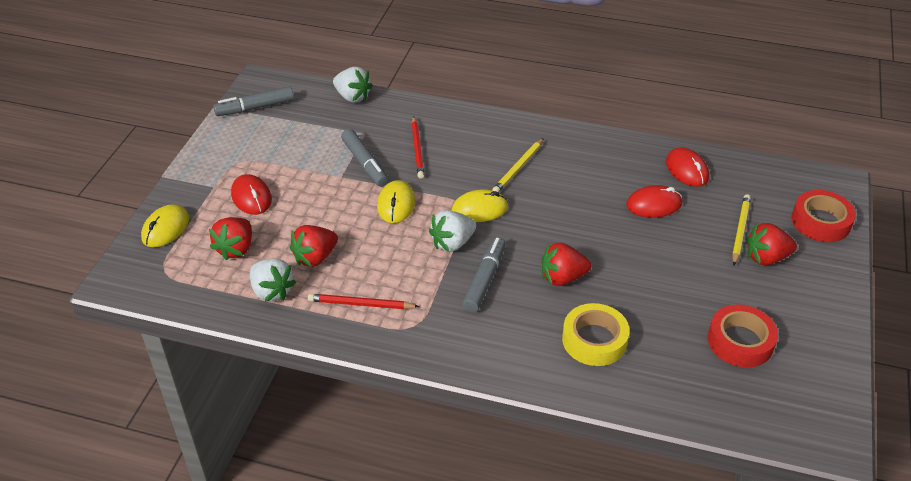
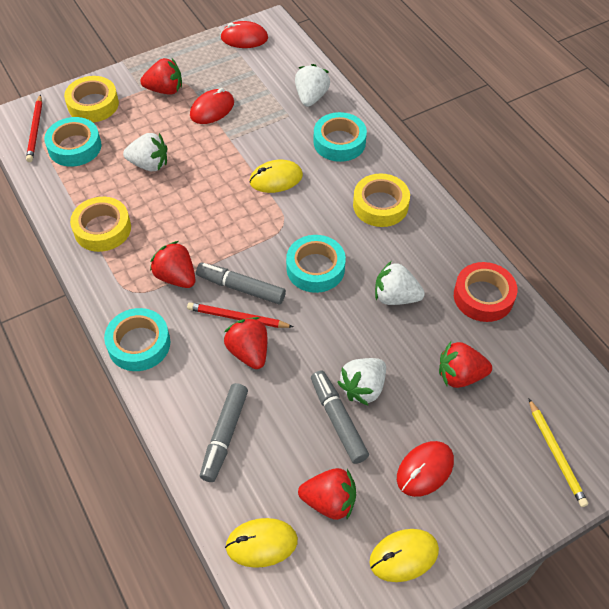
red strawberry: [209,217,252,260] [290,225,338,267] [541,243,591,286] [746,223,797,265] = 4 -> [140,58,182,95] [150,241,195,288] [224,317,267,369] [298,468,356,520] [439,342,492,388] = 5
red tape: [708,305,778,367] [791,190,856,242] = 2 -> [454,262,518,322] = 1
turquoise tape: none = 0 -> [44,117,102,167] [104,308,170,371] [286,235,346,293] [314,112,367,162] = 4
white strawberry: [250,258,296,302] [333,67,373,103] [429,210,476,252] = 3 -> [123,133,167,171] [295,64,330,107] [338,358,386,405] [375,262,425,305] = 4
yellow pencil: [492,138,544,193] [732,194,751,265] = 2 -> [528,398,588,507] = 1
yellow tape: [562,303,630,366] = 1 -> [64,76,119,122] [70,197,131,252] [353,173,410,227] = 3

